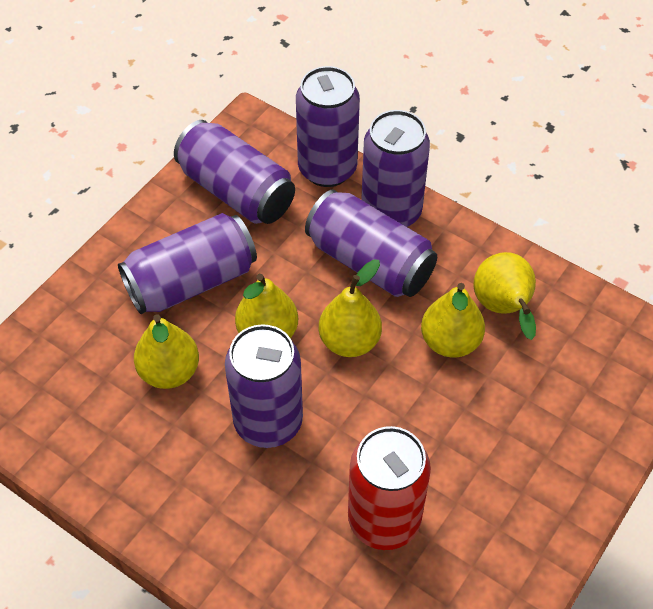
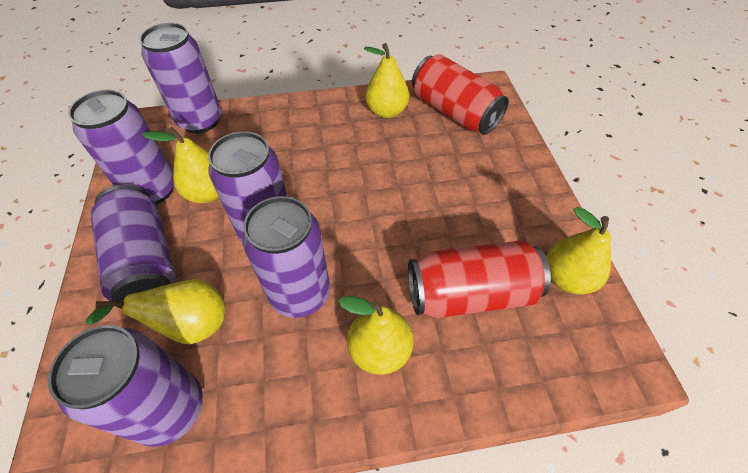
red can: [348,426,431,550] = 1 -> [408,240,551,318] [412,54,509,135] = 2

